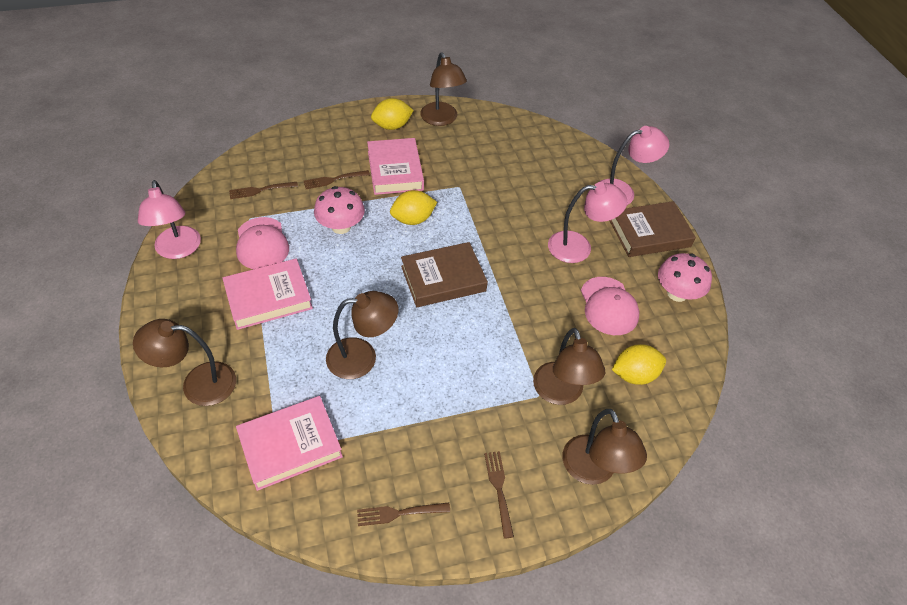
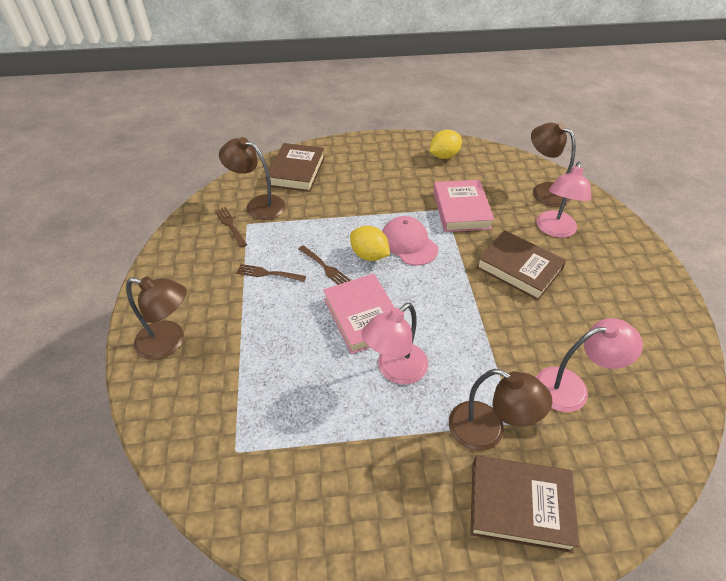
brown book: [401,242,488,307] [609,201,696,257] = 2 -> [266,143,325,192] [470,456,580,553] [476,230,566,301] = 3
brown fork: [229,182,298,199] [304,170,370,189] [357,503,450,526] [484,451,514,539] = 4 -> [215,207,247,247] [236,264,306,282] [298,245,351,285] = 3
brown lamp: [133,319,236,406] [326,291,398,379] [420,53,467,126] [533,328,605,405] [562,409,647,485] = 5 -> [126,276,187,360] [219,137,285,220] [449,369,552,451] [531,123,576,207] = 4
pink book: [222,258,313,330] [236,396,343,491] [367,138,424,195] = 3 -> [323,274,395,354] [433,180,495,232] = 2
pink cap: [236,217,289,269] [581,277,639,335] = 2 -> [382,216,438,266] = 1
pink mushroom: [314,186,365,234] [658,253,712,302] = 2 -> none = 0
yellow lemon: [371,98,414,130] [390,190,437,225] [612,344,666,385] = 3 -> [350,226,390,261] [430,130,462,159] = 2

